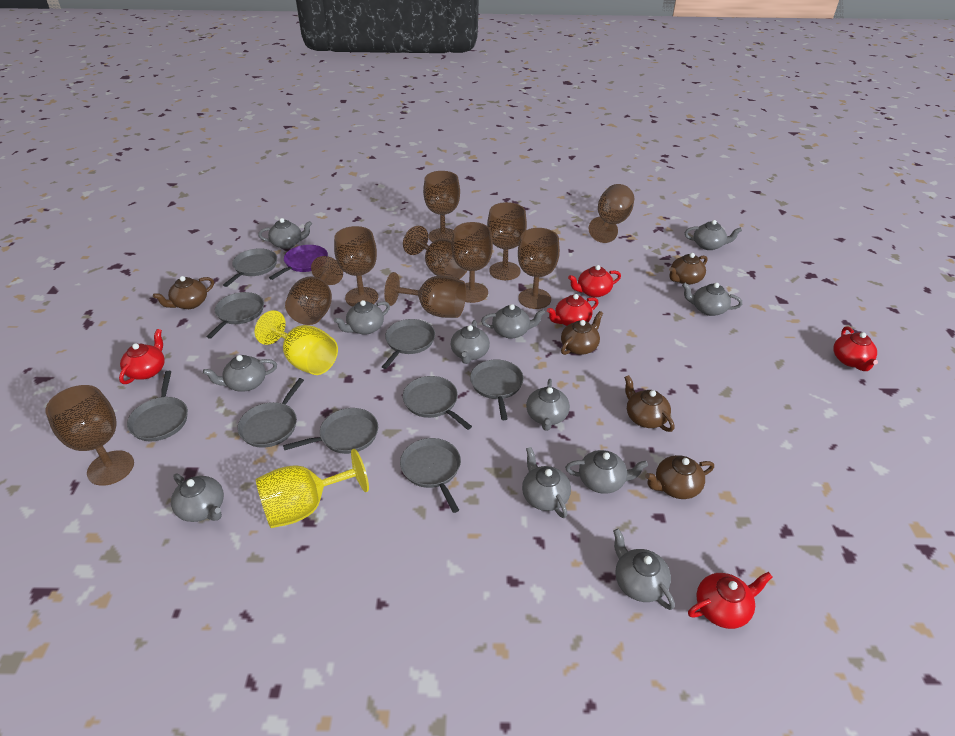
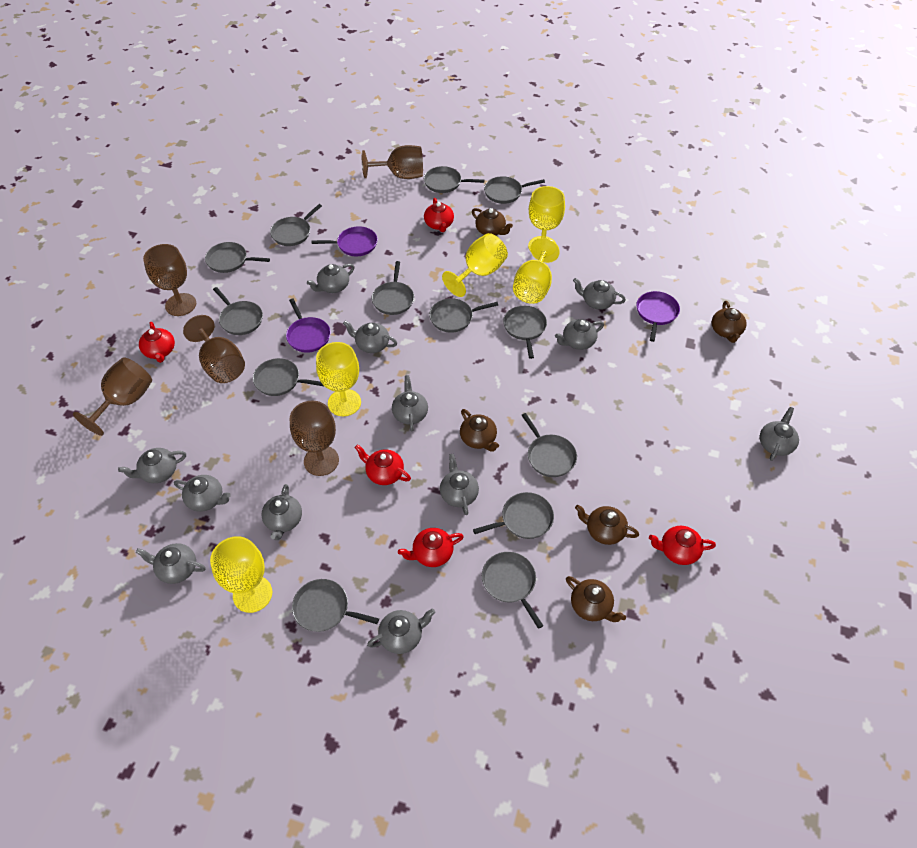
brown goblet: [45,385,134,486] [285,256,343,325] [334,226,378,307] [384,272,466,318] [403,226,467,279] [423,171,460,242] [452,222,493,303] [487,202,527,280] [518,228,560,309] [588,184,634,243] = 10 -> [73,357,152,436] [143,244,196,316] [183,315,245,383] [290,400,339,476] [362,145,423,179] = 5
grey pan: [127,371,188,441] [207,292,264,339] [223,248,277,287] [237,378,304,448] [283,408,378,454] [382,319,435,369] [400,438,461,513] [403,376,472,430] [470,360,524,420] = 9 -> [205,242,270,273] [213,287,263,335] [253,358,324,396] [270,204,322,246] [292,579,379,632] [371,261,414,315] [424,166,485,193] [429,298,498,333] [473,492,554,539] [482,552,543,629] [484,176,545,204] [503,306,547,359] [521,413,577,477] = 13
purple pan: [269,245,328,280] = 1 -> [286,299,331,353] [312,226,377,256] [636,291,680,342] = 3
yellow goblet: [254,310,338,375] [256,449,369,528] = 2 -> [210,536,272,613] [316,342,361,416] [442,233,508,297] [513,238,560,304] [528,186,565,251] = 5

